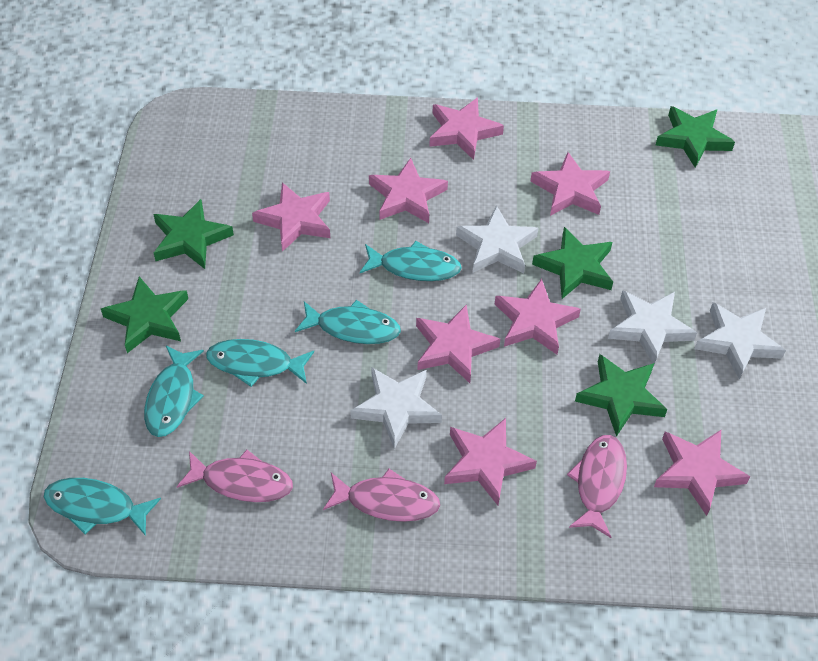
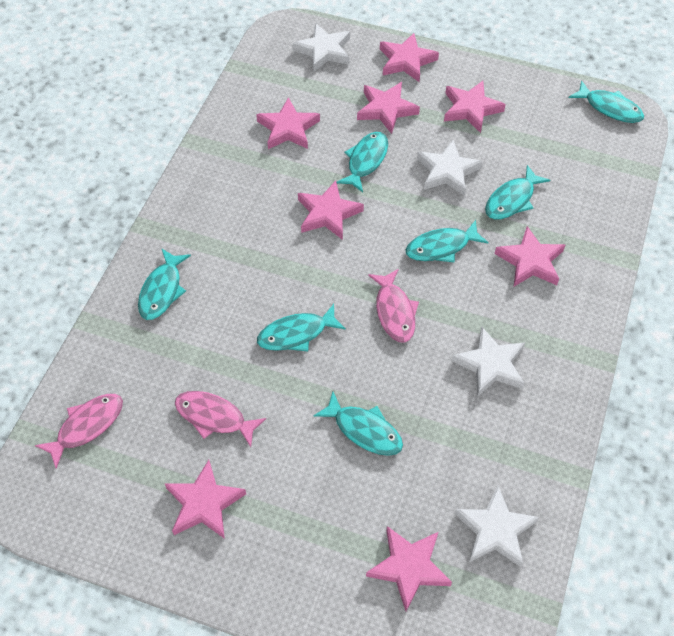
green star: [101,276,188,353] [153,199,234,269] [532,227,613,299] [575,354,667,437] [656,106,735,168] = 5 -> none = 0
turquoise fish: [44,478,161,536] [144,346,204,437] [206,339,314,387] [295,300,401,344] [360,241,462,281] = 5 -> [138,249,191,320] [257,304,346,352] [314,392,403,456] [336,132,388,192] [405,220,489,262] [485,165,550,219] [569,80,644,123] = 7

